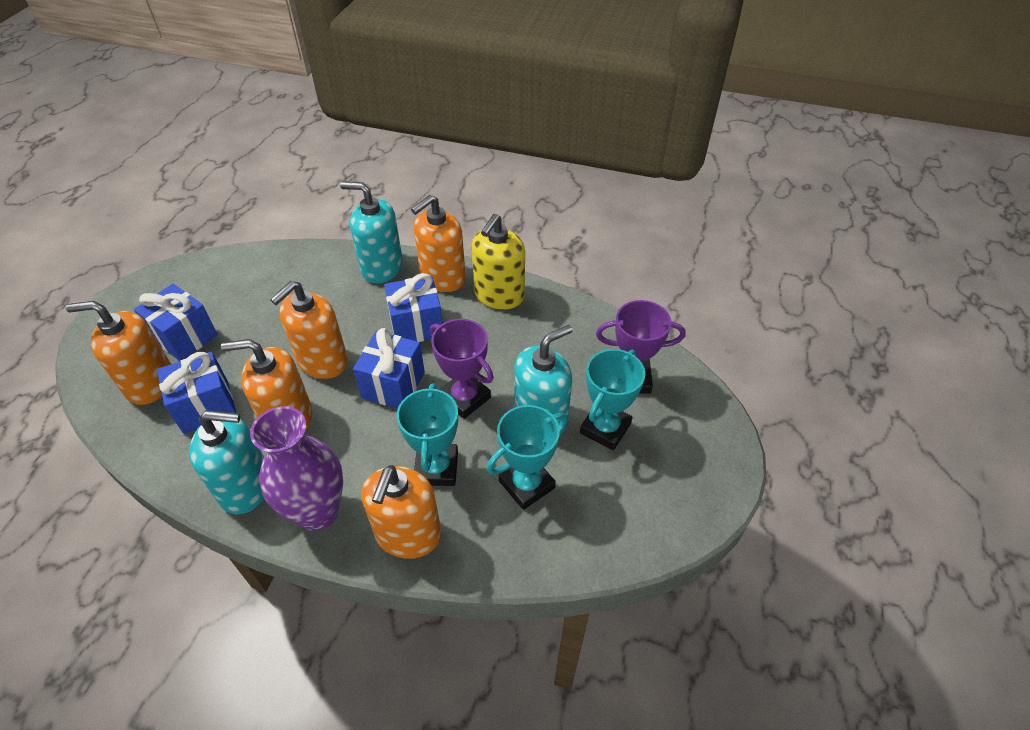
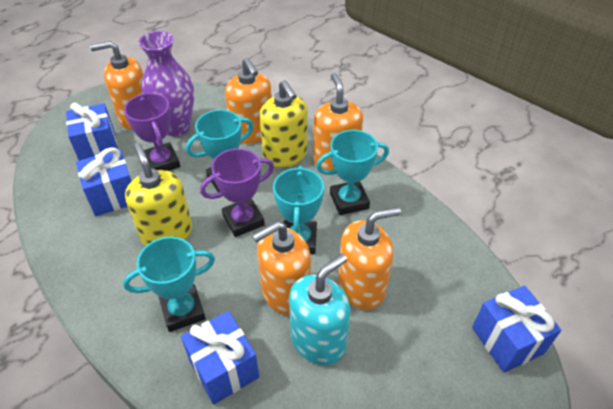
turquoise soap dispenser: [189,410,264,515] [340,182,403,283] [514,325,573,435] = 3 -> [289,254,351,365] = 1
turquoise trophy: [397,383,458,486] [486,405,567,510] [580,349,645,450] = 3 -> [123,237,215,332] [186,110,254,193] [273,166,324,255] [316,130,389,215] = 4
yellow soap dispenser: [472,214,525,310] = 1 -> [125,143,192,246] [260,80,307,167] = 2

